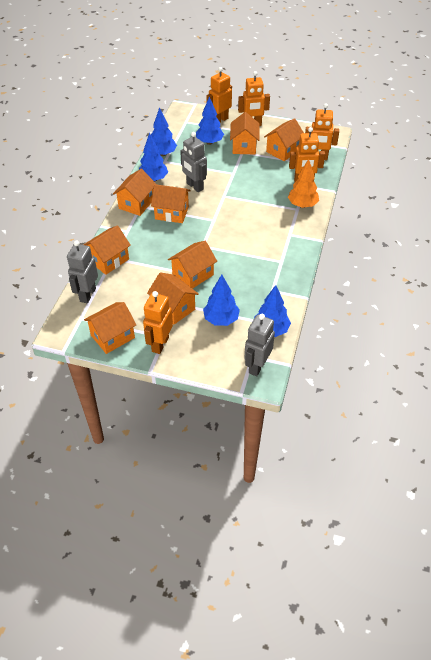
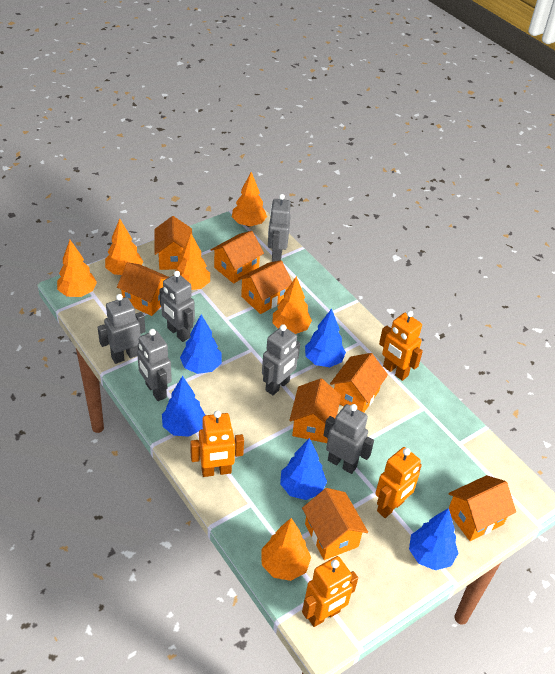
grey robot: [67,241,98,303] [180,132,207,192] [244,314,275,376] = 3 -> [98,294,146,364] [137,329,172,401] [159,271,195,342] [262,324,300,395] [268,194,291,262] [323,404,374,474] = 6
orange robot: [143,291,173,354] [206,67,232,123] [238,71,270,126] [289,127,325,182] [305,103,339,160] = 5 -> [190,410,244,477] [302,556,358,627] [375,447,422,518] [379,311,423,381] = 4
orange tree: [288,159,319,208] = 1 -> [57,240,97,297] [105,219,143,275] [173,234,210,290] [232,172,267,227] [262,518,311,581] [272,276,312,334] = 6

